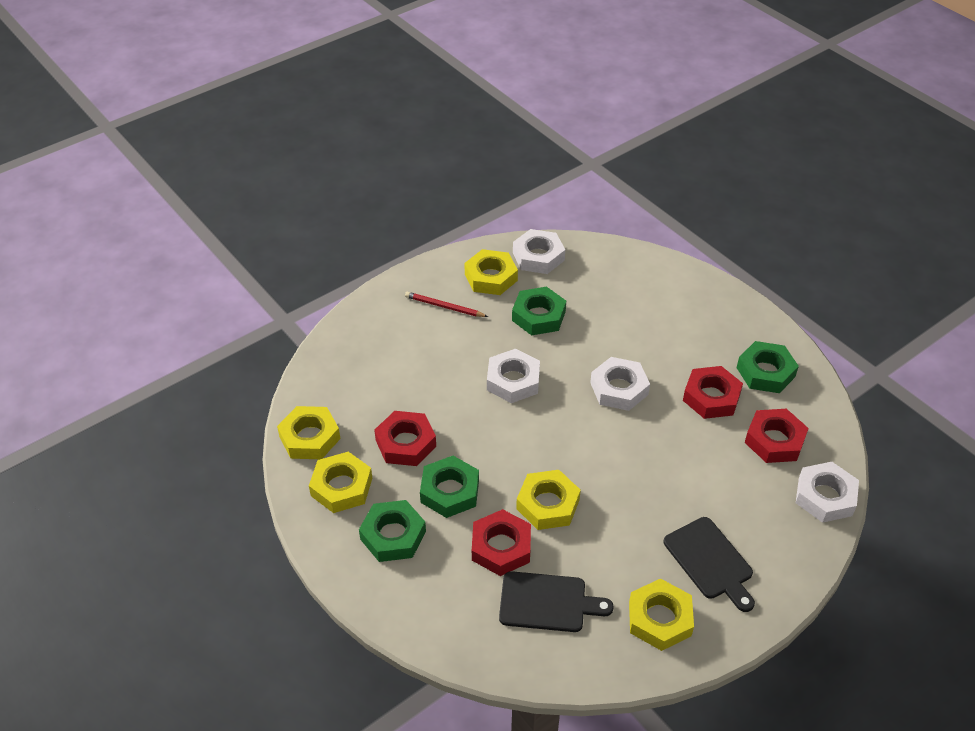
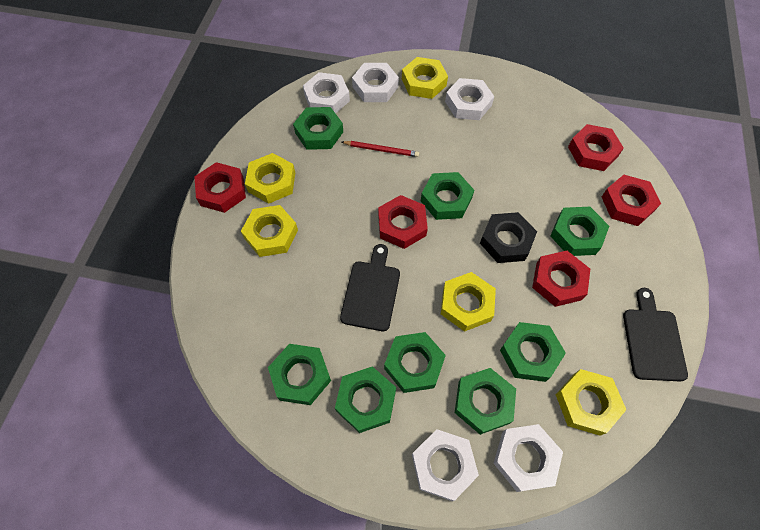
black nut: none = 0 -> [480,212,537,263] = 1
green nut: [359,500,426,562] [420,456,479,518] [512,287,566,335] [736,341,799,393] = 4 -> [268,344,331,405] [293,107,343,150] [335,366,396,433] [384,332,446,393] [421,172,474,220] [455,368,516,435] [500,322,566,382] [550,207,609,256] = 8
red nut: [374,411,436,466] [472,509,531,576] [683,366,743,419] [745,409,809,463] = 4 -> [194,162,246,213] [378,195,428,249] [532,251,590,307] [568,124,624,171] [602,175,661,226] = 5
white nut: [487,349,540,403] [513,229,565,274] [590,357,650,411] [796,462,859,523] = 4 -> [303,72,350,114] [352,63,399,102] [412,429,479,501] [445,78,494,120] [493,424,563,492] = 5

